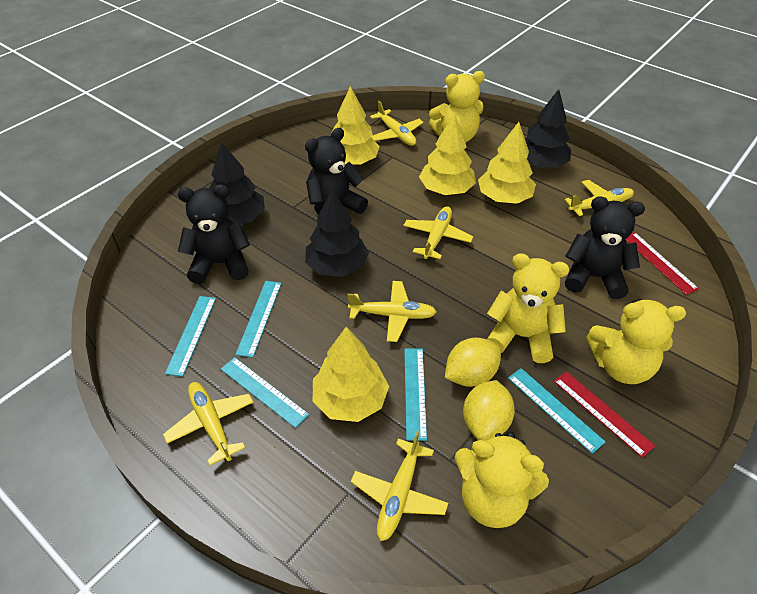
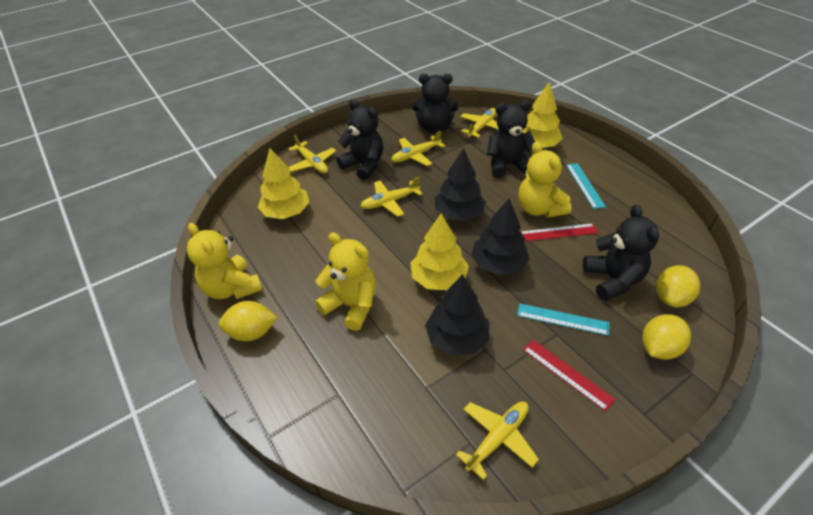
black teddy bear: [178,184,250,284] [305,128,368,215] [565,196,645,299] = 3 -> [336,99,383,180] [412,74,458,134] [487,100,535,178] [583,205,659,301] = 4
turquoise ruler: [165,296,216,376] [221,357,309,428] [235,281,282,358] [404,348,427,441] [508,368,605,454] = 5 -> [517,303,610,336] [566,163,606,209] = 2
yellow lemon: [445,338,501,387] [463,380,515,441] = 2 -> [219,301,277,341] [643,314,691,360] [656,265,700,307] = 3
yellow plane: [163,382,254,466] [347,281,436,342] [351,431,448,541] [370,101,424,146] [403,206,473,259] [565,180,634,216] = 6 -> [288,135,336,173] [360,177,422,217] [391,130,445,166] [456,401,539,480] [460,108,499,138] = 5
yellow teddy bear: [429,71,485,142] [454,432,549,528] [487,253,569,363] [586,299,686,384] = 4 -> [187,223,262,299] [315,233,376,331] [519,142,571,218] = 3
yellow tree: [313,327,389,422] [331,86,380,165] [419,114,476,195] [478,122,536,204] = 4 -> [258,148,309,219] [411,214,469,290] [522,82,563,148] = 3

